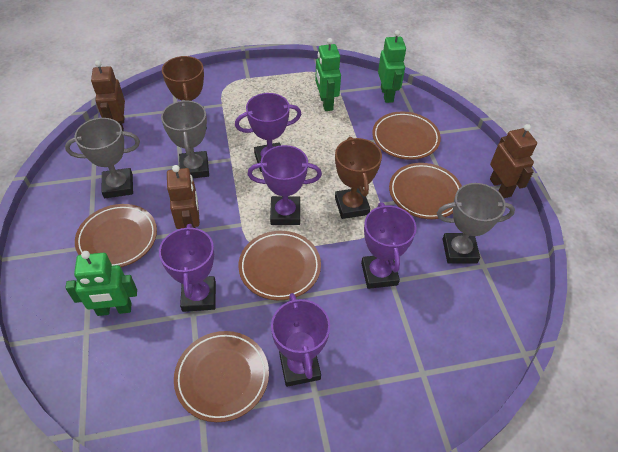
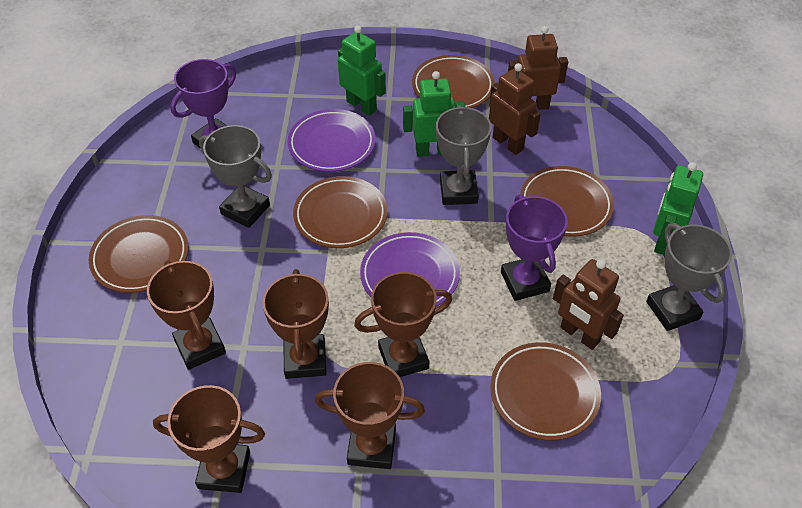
brown trophy: [162,56,207,129] [335,137,382,219] = 2 -> [147,260,226,370] [153,385,265,493] [262,269,329,379] [315,362,425,469] [354,272,452,377] = 5
purple plate: none = 0 -> [288,109,375,172] [360,232,460,307] = 2
purple trophy: [159,224,216,312] [235,93,301,172] [247,145,322,225] [271,293,330,387] [361,203,417,289] = 5 -> [170,59,236,149] [501,194,568,301] = 2

